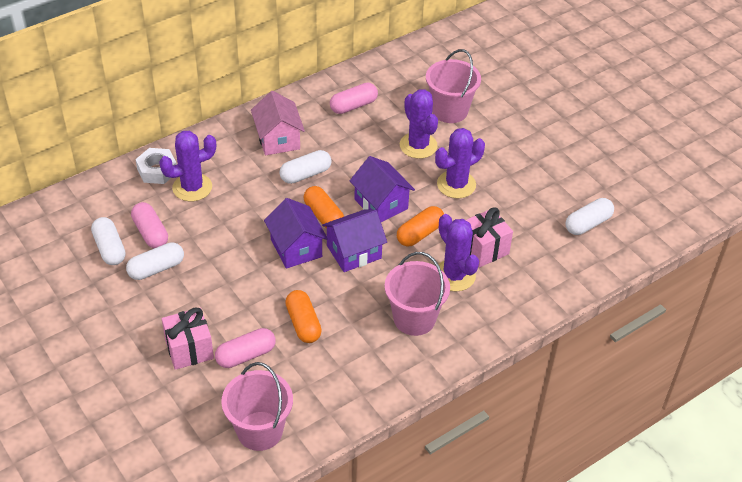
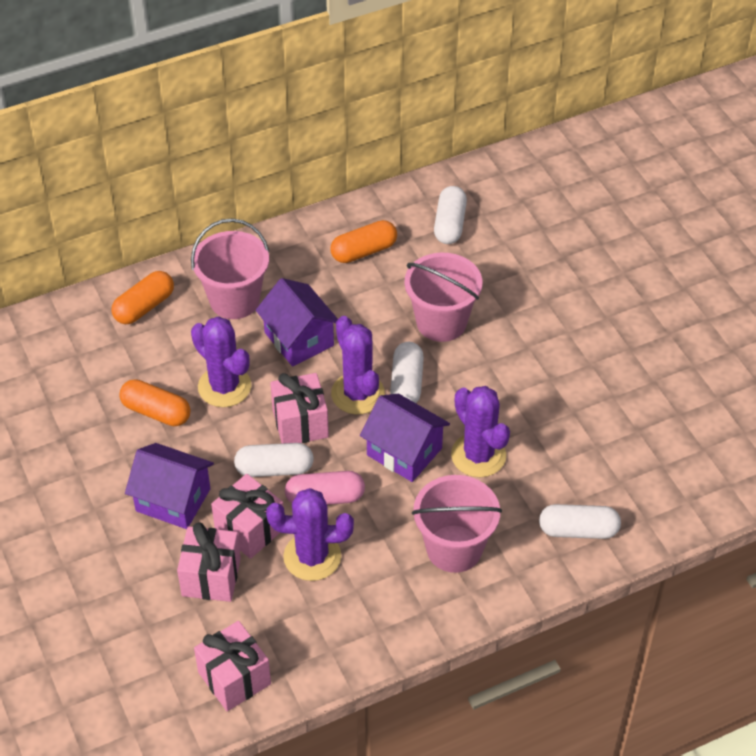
pink capsule: [131,202,168,248] [215,328,276,368] [330,82,378,114] = 3 -> [285,471,365,505] = 1
pink gift: [162,308,214,370] [465,208,513,267] = 2 -> [177,522,241,602] [194,621,271,711] [211,474,284,559] [270,373,329,443] = 4
pink house: [251,91,305,155] = 1 -> none = 0
white nut: [135,148,177,184] = 1 -> none = 0

